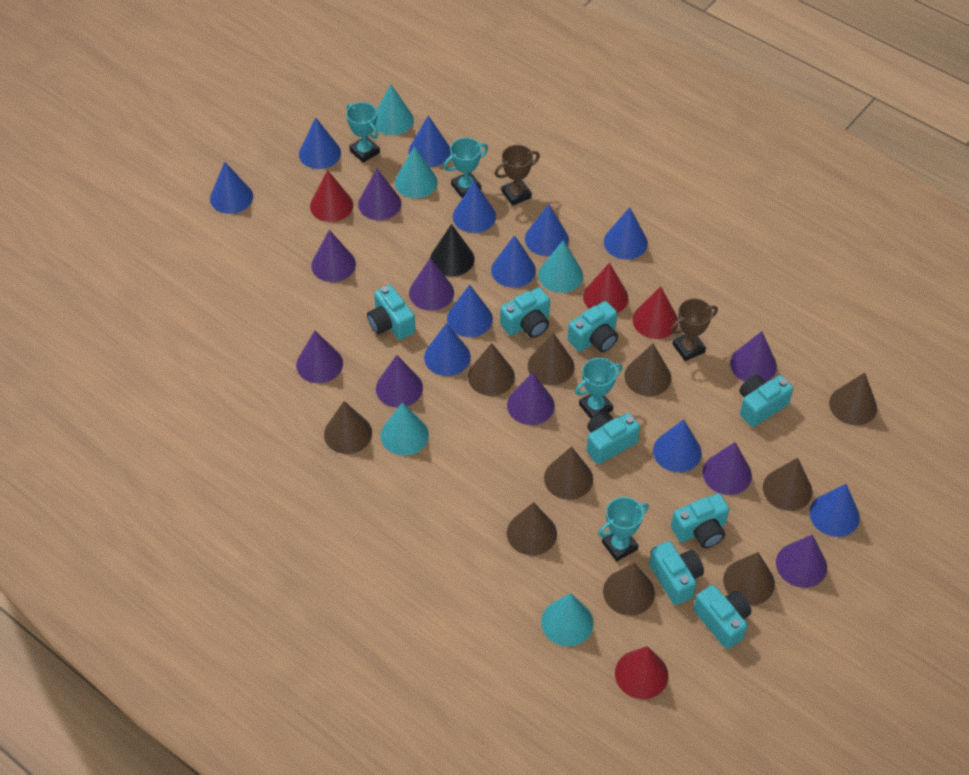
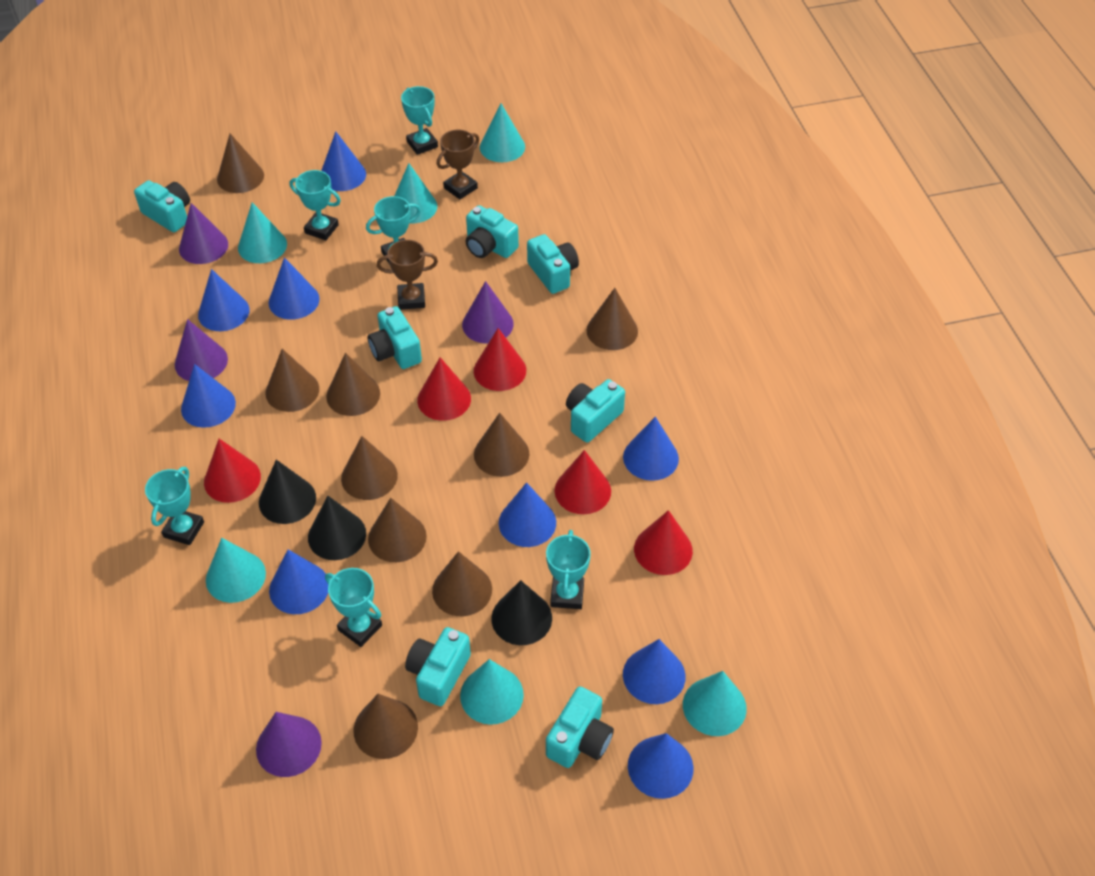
black cone: [430,224,474,276] = 1 -> [259,460,316,524] [308,496,366,560] [491,580,552,645] = 3
blue cone: [210,162,253,214] [299,117,341,169] [409,115,450,167] [424,323,471,376] [447,284,493,337] [453,181,496,233] [491,235,536,288] [525,204,569,256] [604,207,648,260] [653,419,702,473] [809,484,860,537] = 11 -> [181,364,236,428] [198,269,250,331] [269,257,320,320] [269,549,329,614] [321,131,366,191] [499,482,556,547] [623,416,679,481] [623,639,685,704] [628,733,694,799] = 9
brown cone: [324,401,372,454] [468,343,515,396] [507,502,557,555] [528,333,574,385] [544,446,593,500] [603,563,655,616] [624,344,671,396] [723,552,775,605] [763,458,813,511] [829,372,877,425] = 10 -> [217,134,264,193] [265,349,319,412] [326,352,380,416] [341,436,398,500] [354,694,418,759] [368,498,427,562] [432,551,492,616] [474,413,529,477] [587,288,638,350] = 9
purple cone: [296,331,343,383] [311,230,356,282] [358,169,401,220] [376,355,423,408] [409,258,454,311] [507,372,555,425] [703,442,752,495] [730,331,777,382] [776,535,827,588] = 9 -> [175,319,228,381] [179,203,228,264] [256,712,322,777] [462,281,514,344] = 4
red cone: [310,170,353,222] [583,263,628,313] [615,646,668,699] [633,286,678,339] = 4 -> [204,439,261,503] [417,357,471,421] [474,328,526,391] [554,450,611,514] [634,510,693,575] = 5
turquoise camera: [367,285,416,340] [500,287,550,338] [568,301,618,352] [586,411,640,464] [649,541,704,605] [671,493,729,548] [693,585,751,649] [739,375,793,427] = 8 -> [134,180,190,232] [367,306,422,369] [405,627,471,706] [466,205,519,258] [527,234,579,294] [546,687,614,768] [566,379,625,443] = 7
turquoise cone: [375,84,414,135] [381,402,429,456] [395,146,438,198] [538,240,583,293] [541,593,594,646] = 5 -> [206,538,266,603] [238,202,287,263] [394,163,437,224] [460,659,524,725] [480,103,525,162] [683,671,747,736] = 6
turquoise trophy: [346,102,380,163] [443,138,488,198] [575,358,622,419] [598,497,649,561] = 4 -> [145,467,204,545] [290,170,341,240] [325,568,382,647] [366,196,421,265] [401,86,438,155] [546,530,591,609] = 6

